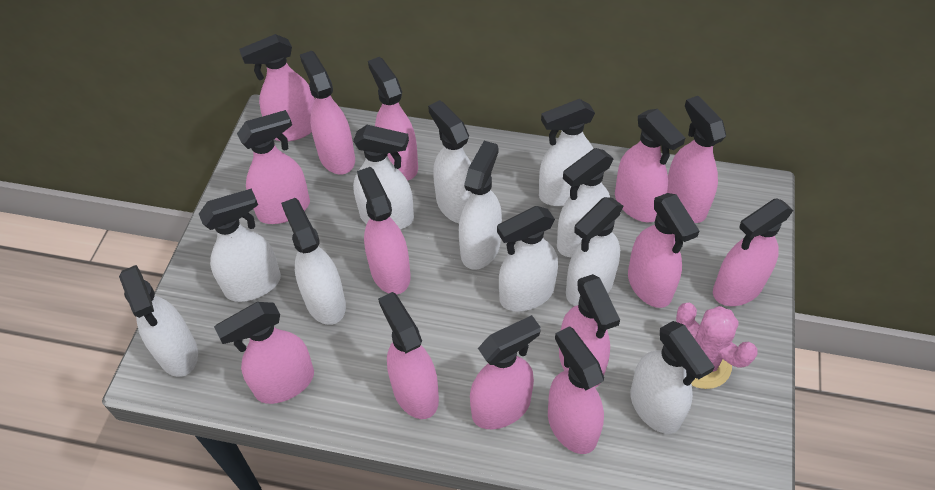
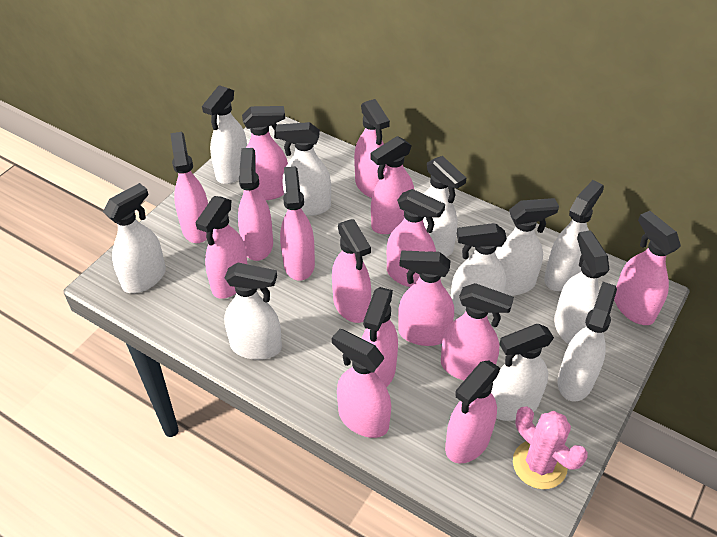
pink spray bottle: [214,302,314,404] [237,110,310,224] [239,34,315,141] [300,51,355,174] [357,167,411,294] [368,57,418,181] [378,292,439,419] [470,315,541,429] [548,326,604,454] [559,274,620,388] [615,109,685,222] [628,193,699,308] [667,96,726,223] [713,199,793,306] = 14 -> [170,132,208,243] [195,196,247,299] [238,148,273,261] [242,106,288,200] [280,166,315,281] [332,219,371,323] [332,329,391,438] [354,99,390,198] [362,287,398,387] [370,136,414,234] [387,189,445,287] [398,251,454,346] [441,283,514,380] [445,360,501,463] [614,211,681,325] = 15

